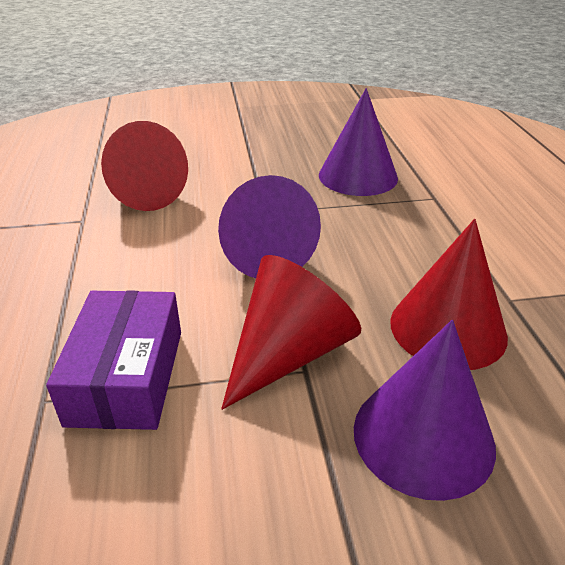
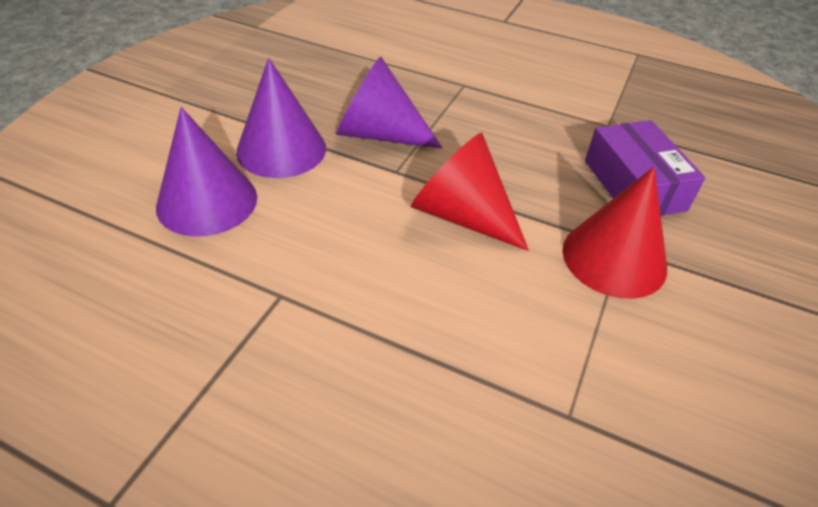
red cone: [101,121,188,211] [221,255,361,410] [390,219,508,370] = 3 -> [411,133,529,251] [562,167,667,299] = 2

